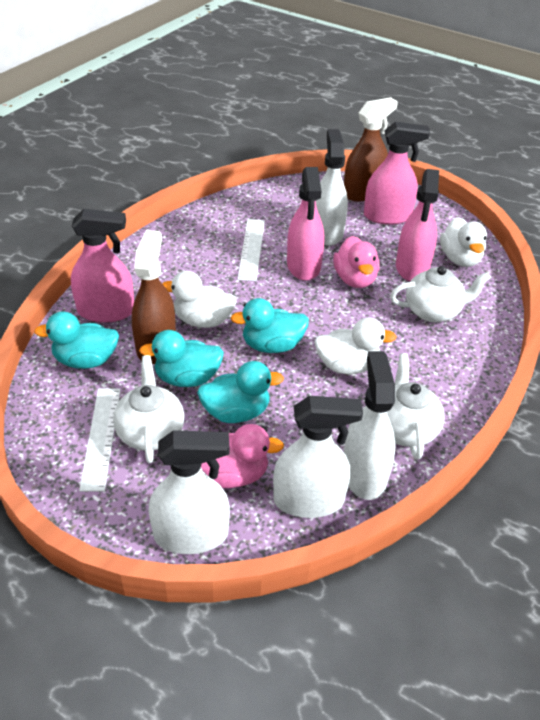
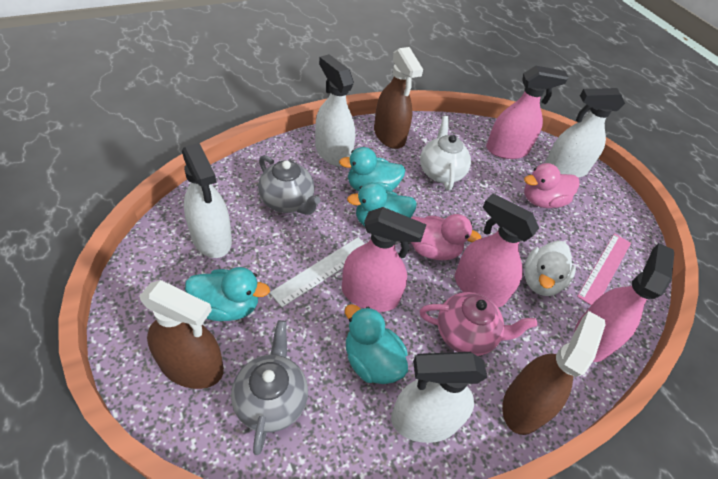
brown spray bottle: [132,230,176,364] [344,97,398,201] = 2 -> [139,280,224,389] [374,47,423,149] [502,311,606,435] = 3
grey teapot: none = 0 -> [231,320,308,455] [258,155,320,215] = 2
pink ruler: none = 0 -> [577,233,631,305] = 1
pink teapot: none = 0 -> [420,292,537,356] = 1
white duck: [162,271,237,328] [314,318,397,374] [440,217,487,267] = 3 -> [524,241,576,296] = 1
white ruler: [79,388,121,491] [238,219,265,281] = 2 -> [270,237,365,307] = 1
white teapot: [113,355,185,463] [387,353,445,460] [390,266,491,322] = 3 -> [420,116,471,190] = 1

